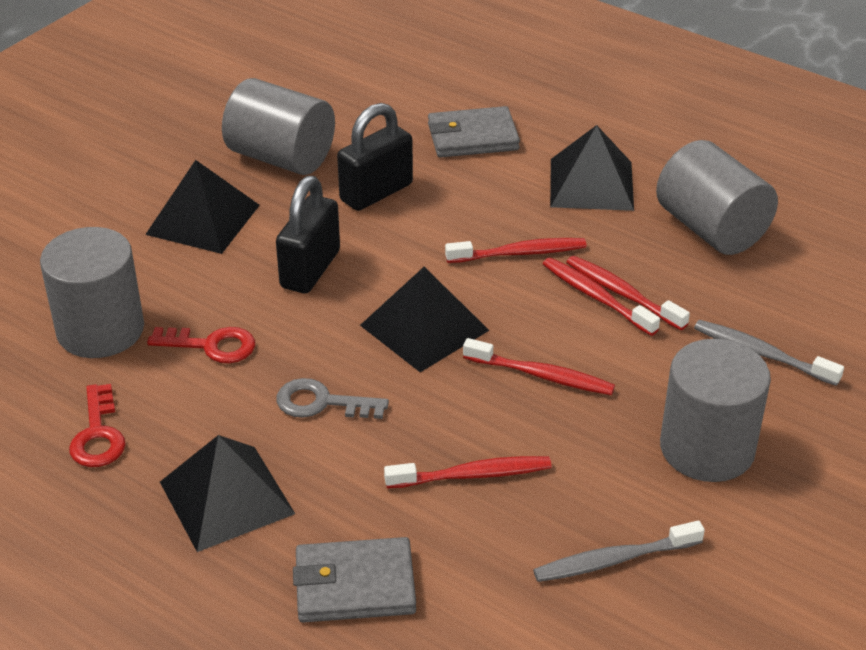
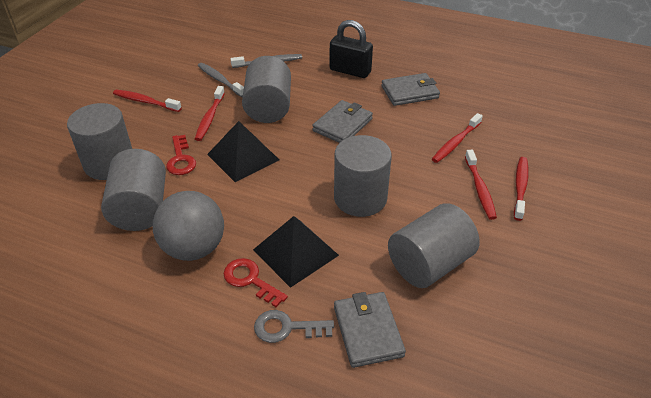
black padlock: [276,176,340,293] [337,103,413,211] = 2 -> [330,20,373,78] = 1
black pyramid: [145,160,260,254] [160,435,295,552] [360,267,490,372] [550,125,634,211] = 4 -> [207,121,279,182] [253,216,339,288] = 2
grey ball: none = 0 -> [153,191,224,261] = 1
grey cylinder: [40,227,144,358] [222,78,335,175] [656,140,778,255] [660,339,771,482] = 4 -> [67,103,132,180] [101,149,166,231] [242,56,291,123] [334,135,392,217] [388,203,480,288] = 5
grey wallet: [293,537,416,622] [428,106,520,158] = 2 -> [312,100,373,143] [334,292,406,368] [381,73,440,106] = 3

